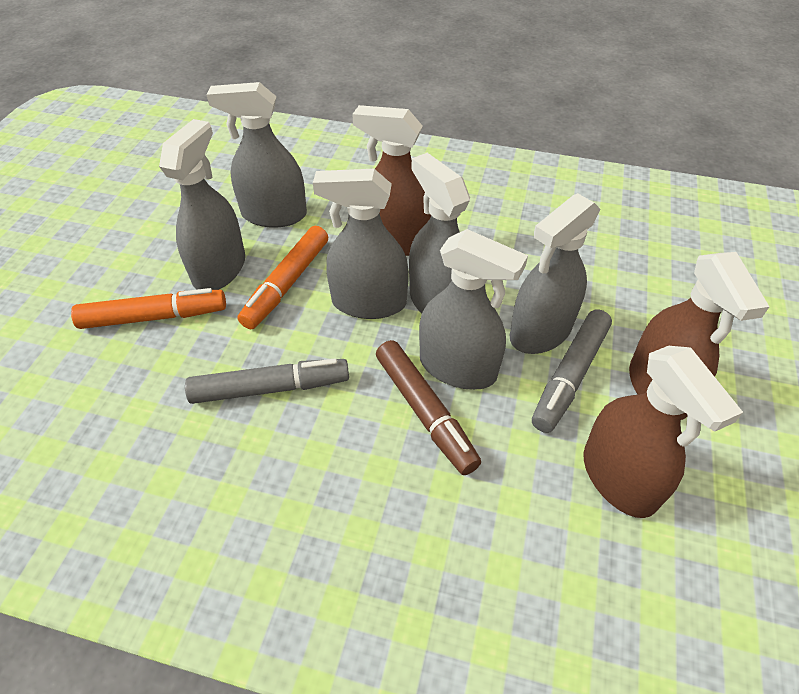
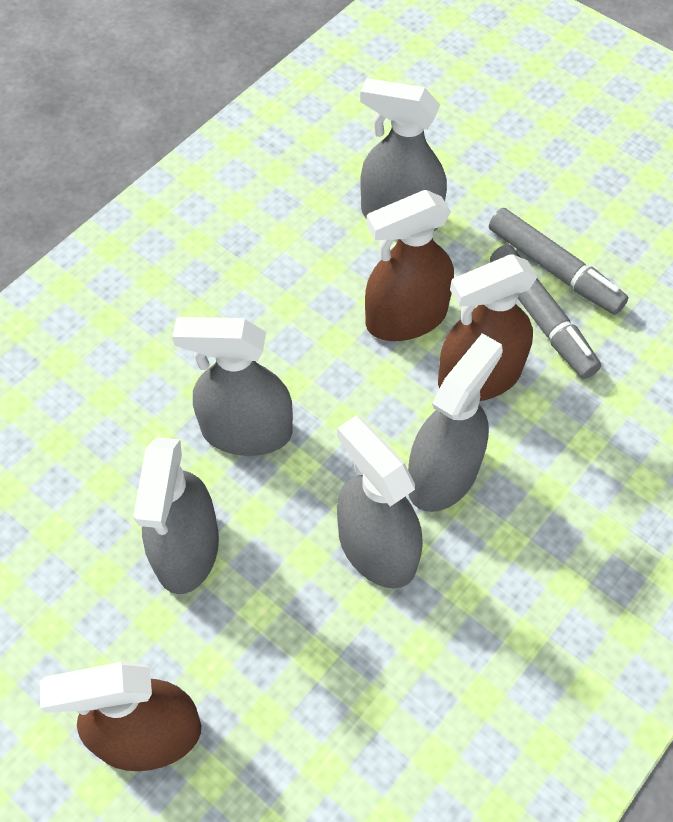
brown marker: [376,340,481,475] = 1 -> none = 0
grey spray bottle: [159,119,245,290] [206,82,307,227] [313,169,409,319] [409,153,470,313] [419,229,528,390] [510,193,600,354] = 6 -> [133,437,219,594] [172,317,293,456] [337,415,423,588] [360,78,447,231] [408,333,503,512] = 5
orange marker: [71,288,226,329] [237,226,328,329] = 2 -> none = 0

